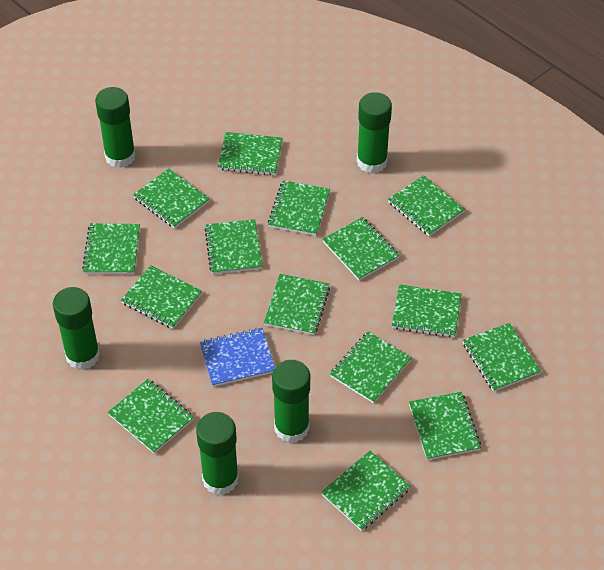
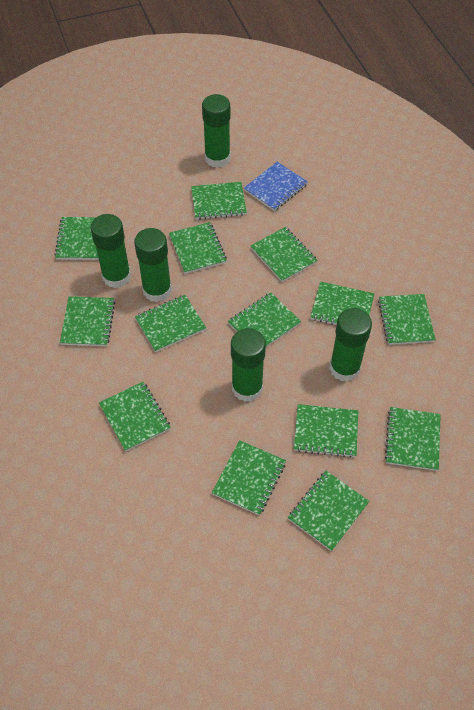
green notebook: [82,223,140,274] [108,379,194,454] [121,265,202,329] [133,168,209,228] [204,219,262,274] [218,132,283,175] [264,274,330,335] [268,180,330,236] [321,451,411,531] [322,217,400,280] [330,331,412,403] [388,175,465,236] [392,284,462,338] [409,392,481,460] [463,323,541,392] = 15 -> [54,217,99,260] [60,296,115,346] [99,382,171,451] [135,295,206,352] [169,222,227,274] [191,182,247,219] [212,440,286,515] [228,293,301,347] [251,227,317,282] [288,471,369,551] [294,404,358,458] [310,282,374,325] [378,294,436,345] [385,407,441,471] = 14

